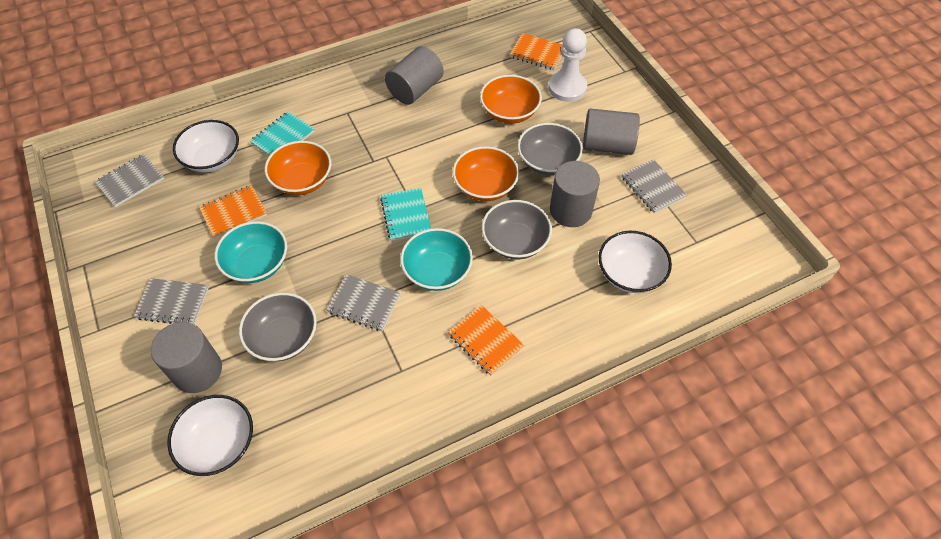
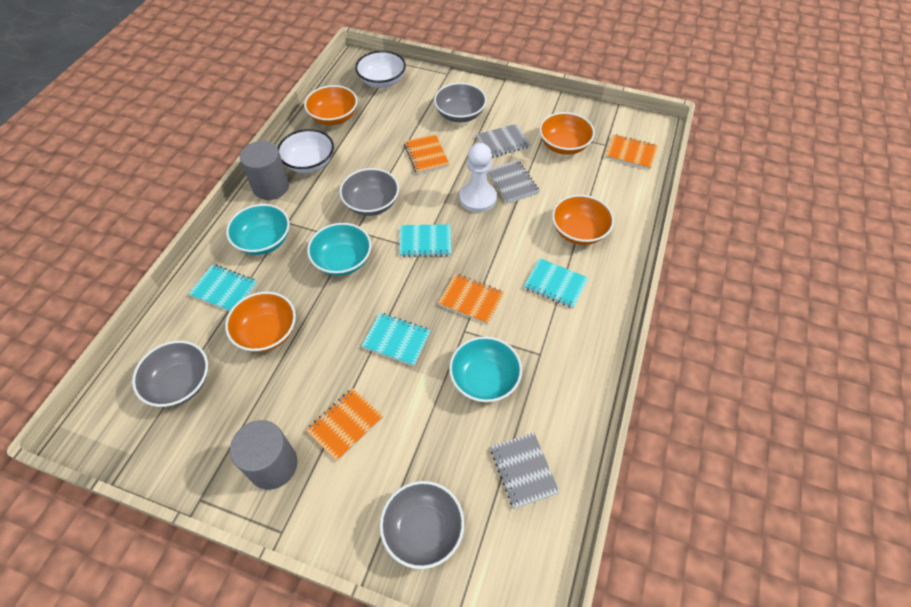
grey bowl: [239,293,317,361] [482,200,552,260] [518,123,583,176] = 3 -> [132,340,208,407] [339,168,399,216] [380,481,464,569] [434,83,487,122] = 4
grey cylinder: [151,322,222,393] [385,46,444,105] [550,161,600,227] [583,108,640,155] = 4 -> [230,420,298,490] [240,141,289,200] = 2
grey notebook: [95,154,164,207] [134,278,209,325] [327,274,401,331] [621,159,687,214] = 4 -> [476,124,531,158] [487,160,540,204] [491,432,560,509] = 3
orange bowl: [265,141,331,195] [453,146,519,201] [480,75,542,124] = 3 -> [225,292,296,352] [304,85,358,125] [539,112,595,155] [552,195,614,245] = 4
orange notebook: [199,185,267,238] [448,305,525,376] [510,33,563,70] = 3 -> [306,388,383,462] [404,134,450,174] [438,273,504,325] [605,134,658,170] = 4
turquoise bowl: [215,221,287,283] [400,228,473,291] = 2 -> [226,204,290,255] [307,223,371,276] [449,336,522,402] = 3
turquoise notebook: [250,112,315,156] [380,188,431,241] = 2 -> [189,264,257,311] [361,313,431,366] [399,224,451,257] [524,258,589,308] = 4
white bowl: [167,395,253,476] [173,120,239,173] [599,231,672,293] = 3 -> [277,129,334,173] [355,51,406,88] = 2

